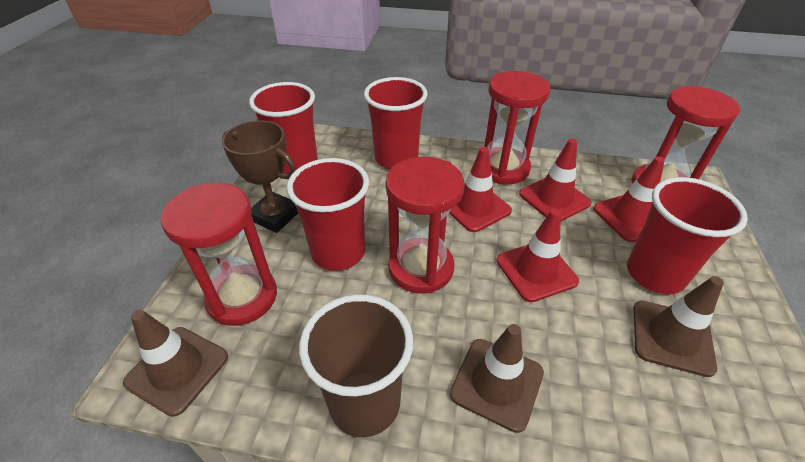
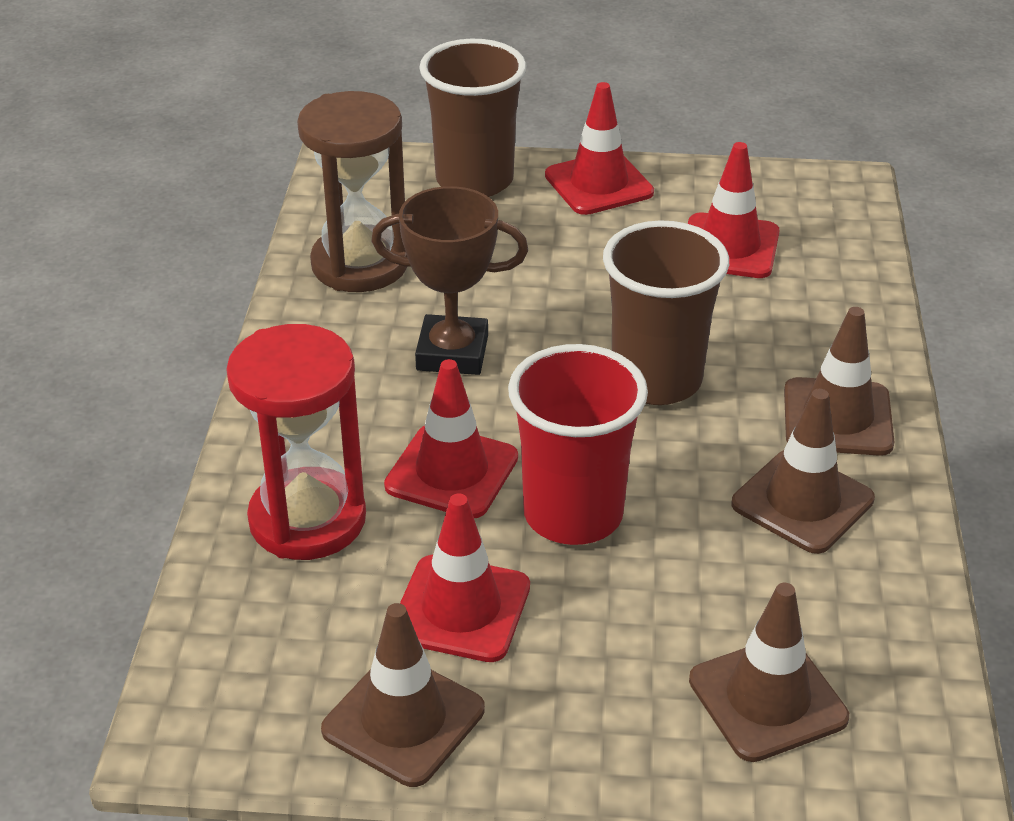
brown cup: [299,294,413,437] = 1 -> [419,39,527,197] [603,220,729,405] = 2
brown hourglass: none = 0 -> [297,91,408,292] = 1
brown traffic cone: [123,310,228,417] [450,324,544,433] [633,276,724,377] = 3 -> [321,603,485,787] [689,583,849,762] [731,389,875,554] [784,307,895,456] = 4
red cup: [249,82,318,174] [286,158,369,271] [364,77,428,169] [627,177,748,294] = 4 -> [508,344,648,545] = 1
red hourglass: [161,183,277,326] [386,156,464,294] [484,71,550,184] [632,85,740,184] = 4 -> [226,324,366,560] = 1

